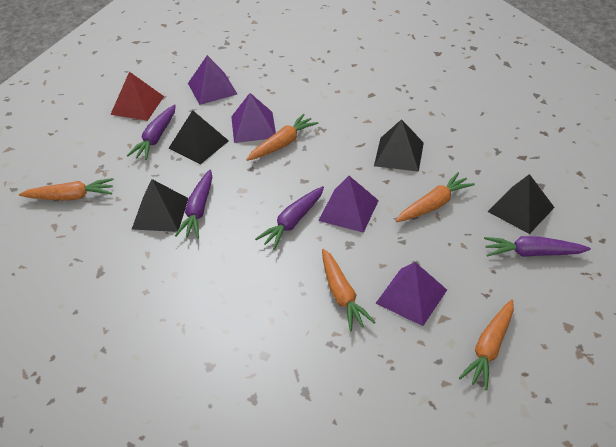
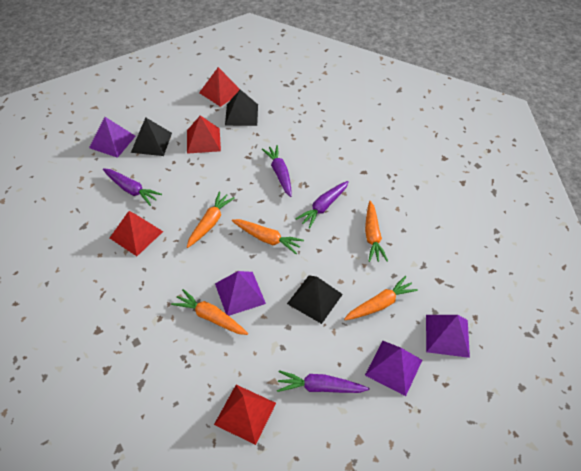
black pyramid: [132,179,189,232] [169,110,229,165] [374,119,424,172] [487,174,555,234] = 4 -> [131,118,172,156] [225,90,258,126] [287,275,343,324] = 3
red pyramid: [110,72,164,121] = 1 -> [110,211,163,256] [187,116,221,154] [199,67,240,107] [214,385,276,445] = 4

